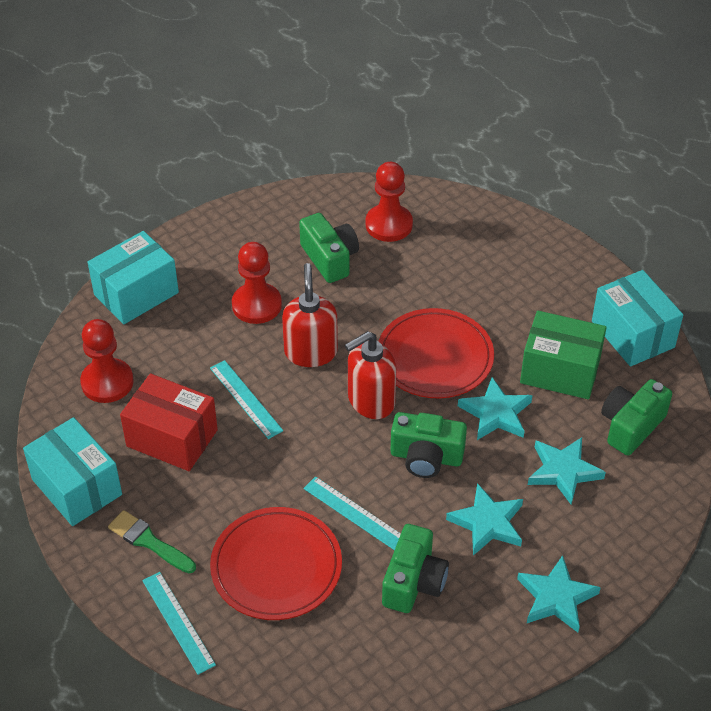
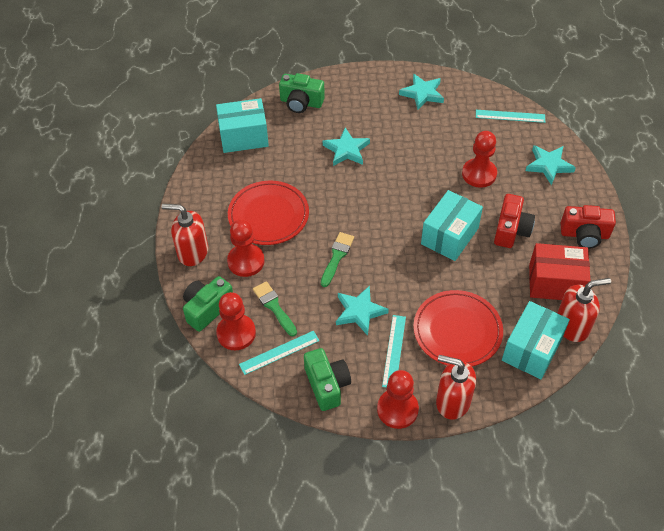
green box: [520,311,607,399] = 1 -> none = 0
green brush: [108,510,196,573] = 1 -> [253,281,297,336] [321,232,354,287] = 2
green camera: [299,213,359,283] [382,524,449,613] [390,412,467,478] [601,379,672,456] = 4 -> [183,276,233,332] [279,73,325,113] [304,348,351,411] = 3
red camera: none = 0 -> [494,194,535,248] [561,205,616,249] = 2
red pawn: [80,319,134,403] [232,242,282,324] [365,162,413,242] = 3 -> [216,292,256,350] [227,219,265,277] [377,370,419,429] [462,131,497,188] = 4
red soap dispenser: [282,263,338,367] [345,331,396,419] = 2 -> [162,204,208,266] [436,355,476,420] [557,278,611,342] = 3

